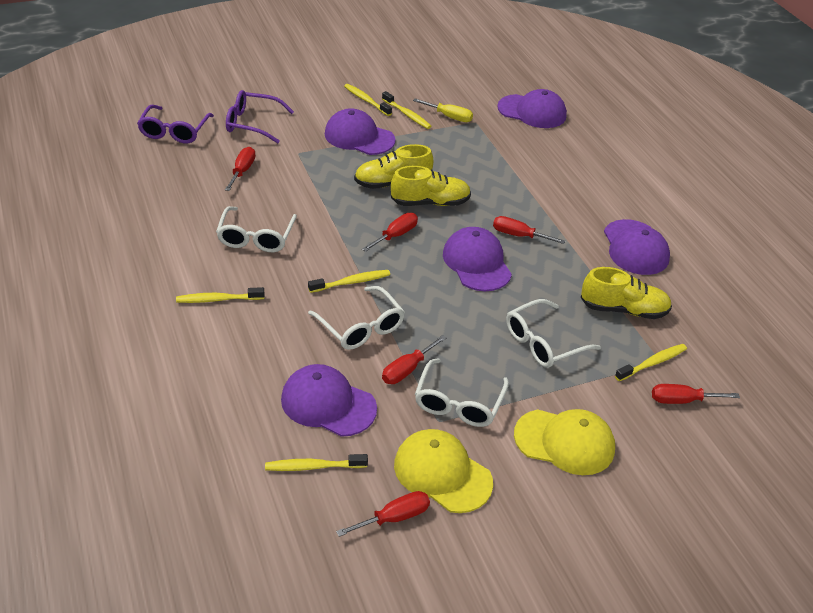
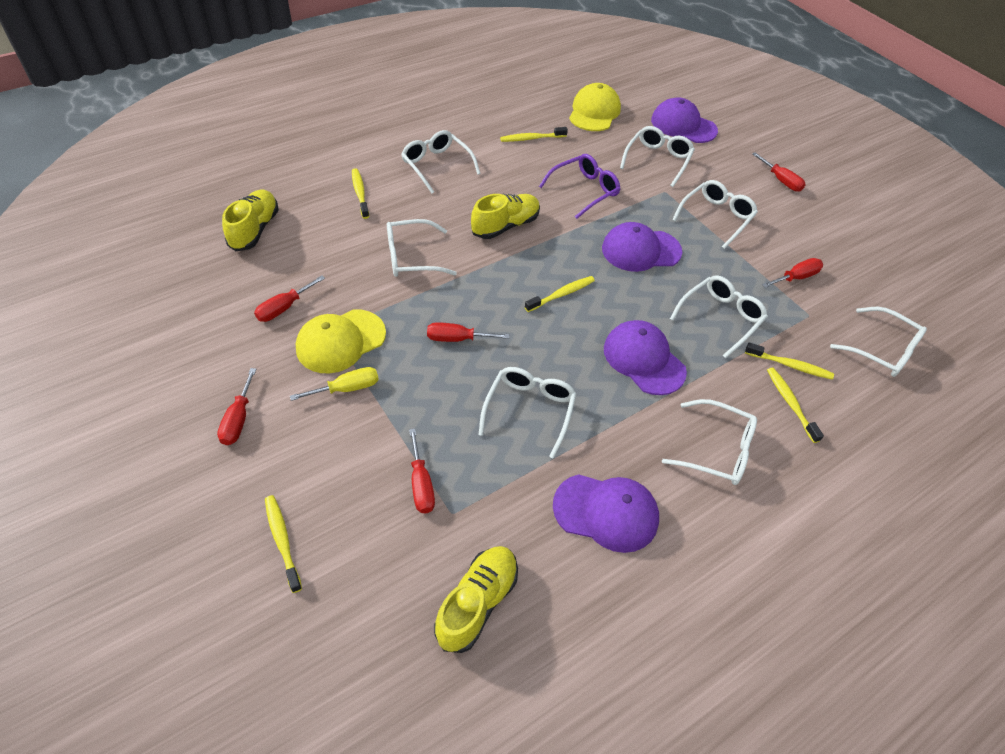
purple cap: [281,364,377,437] [325,108,396,155] [443,227,512,291] [497,89,567,128] [604,219,670,275] = 5 -> [553,474,659,553] [602,222,682,272] [604,320,687,395] [651,97,718,143] = 4
purple glasses: [137,105,214,144] [226,90,294,143] = 2 -> [539,154,620,219] = 1
white glasses: [216,206,297,252] [308,286,405,350] [415,358,509,427] [506,299,601,368] = 4 -> [387,219,457,277] [401,130,481,193] [478,367,577,459] [620,126,695,187] [662,399,757,485] [670,275,768,358] [672,180,758,249] [830,307,927,377] = 8

